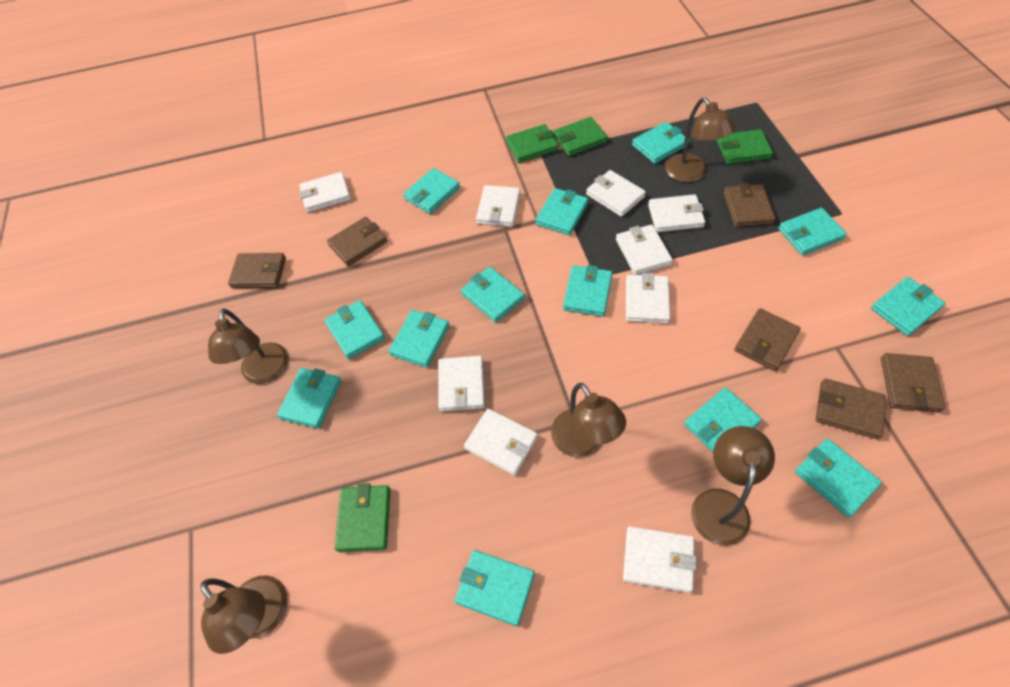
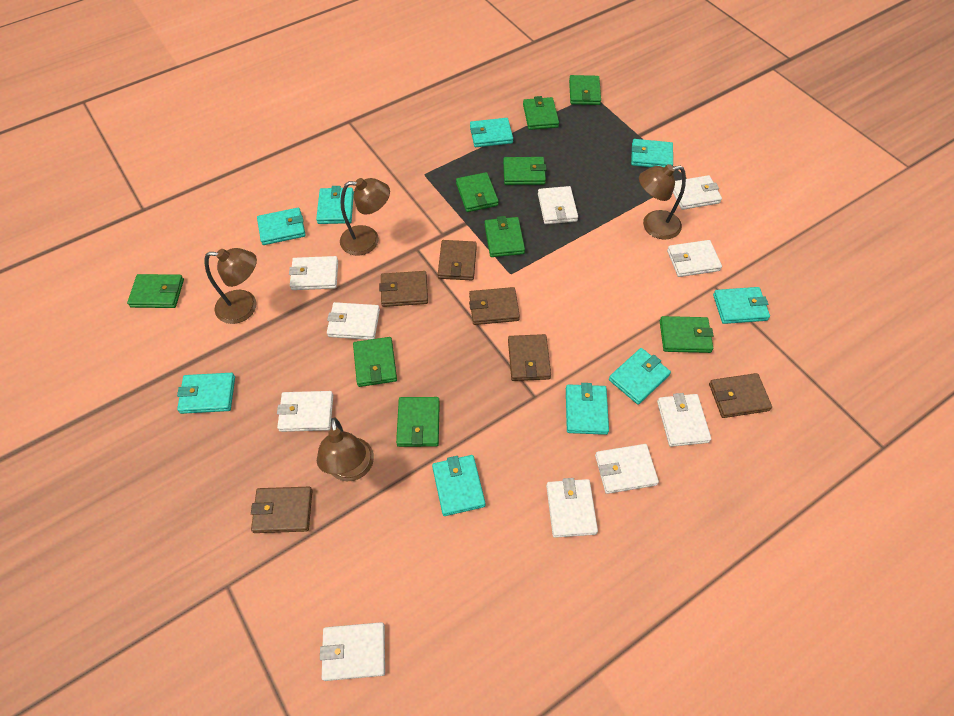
brown lamp: [200,575,288,654] [208,308,288,384] [551,383,626,457] [665,97,736,182] [691,426,775,546] = 5 -> [205,248,257,324] [317,417,374,481] [340,178,390,256] [639,164,686,240] = 4
green wallet: [335,483,390,552] [506,124,559,163] [553,117,608,156] [717,129,773,164] = 4 -> [127,274,184,308] [353,337,397,387] [396,397,440,447] [456,172,499,212] [485,216,525,257] [503,157,546,185] [523,96,559,130] [569,75,601,105] [660,316,714,353] = 9
turquoise wallet: [277,368,341,429] [324,300,385,359] [389,310,449,368] [403,168,460,214] [455,550,535,626] [461,267,525,323] [535,188,588,235] [563,265,612,317] [632,122,689,164] [684,387,762,452] [778,208,847,255] [795,438,882,517] [871,277,945,336] = 13 -> [177,373,235,414] [257,208,306,245] [316,186,354,224] [432,455,485,516] [470,118,513,147] [566,383,609,435] [609,348,671,405] [631,139,673,167] [713,287,770,324] = 9
white wallet: [299,172,351,213] [438,356,485,412] [464,409,538,475] [476,185,520,227] [586,170,646,217] [616,224,673,275] [623,526,697,593] [626,273,670,324] [648,194,705,232] = 9 -> [277,391,333,432] [289,256,338,290] [320,622,385,681] [327,302,380,340] [538,186,578,224] [546,478,598,538] [595,444,659,494] [657,393,711,447] [667,240,722,277] [673,175,722,210] = 10

